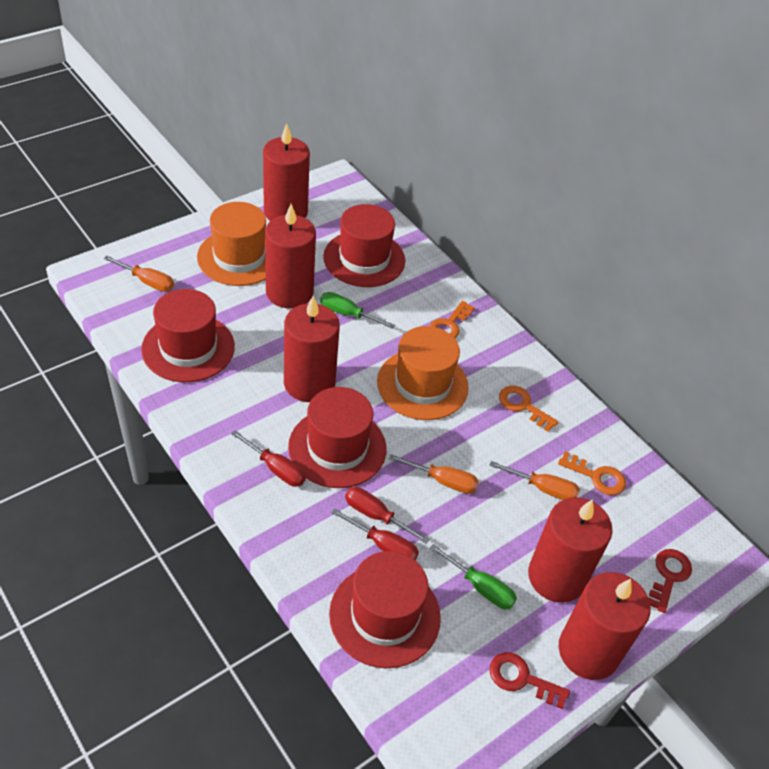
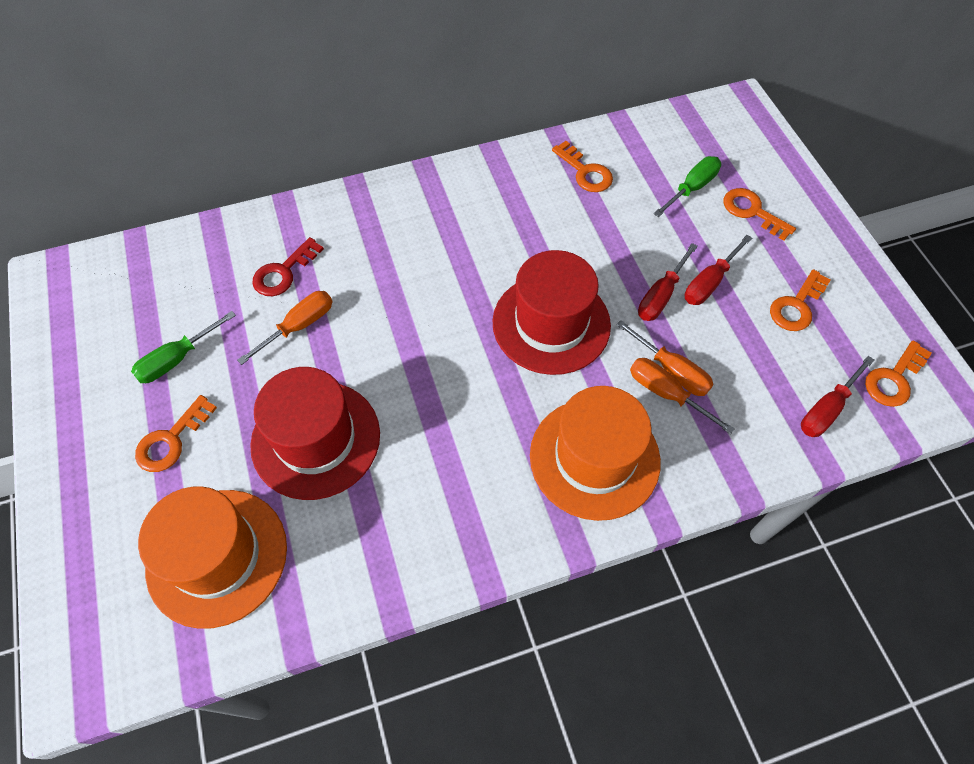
orange key: [429,301,475,338] [499,386,559,432] [558,451,626,495] = 3 -> [135,395,217,472] [552,141,613,192] [724,188,796,241] [770,269,831,331] [865,340,932,407] = 5
red candle: [263,124,310,221] [265,204,316,308] [284,296,340,402] [528,497,613,603] [559,572,650,680] = 5 -> none = 0
red hat: [141,289,235,382] [288,387,386,488] [323,204,405,287] [329,551,441,668] = 4 -> [250,367,380,500] [493,250,611,375] = 2
red key: [489,652,570,709] [649,549,692,613] = 2 -> [252,237,324,296] = 1

